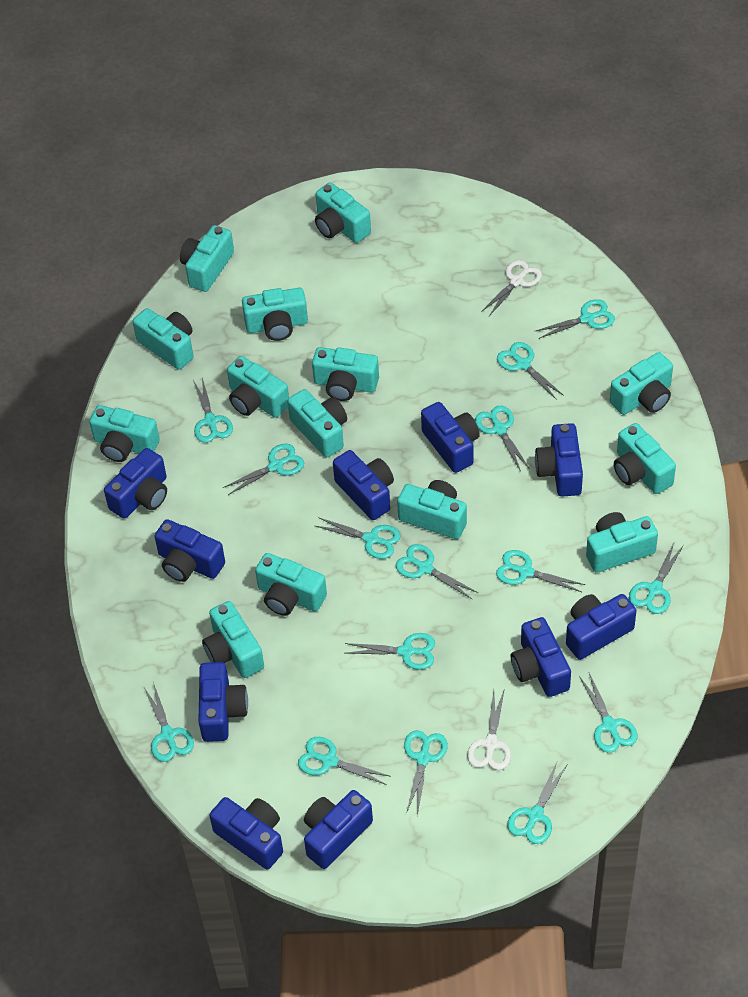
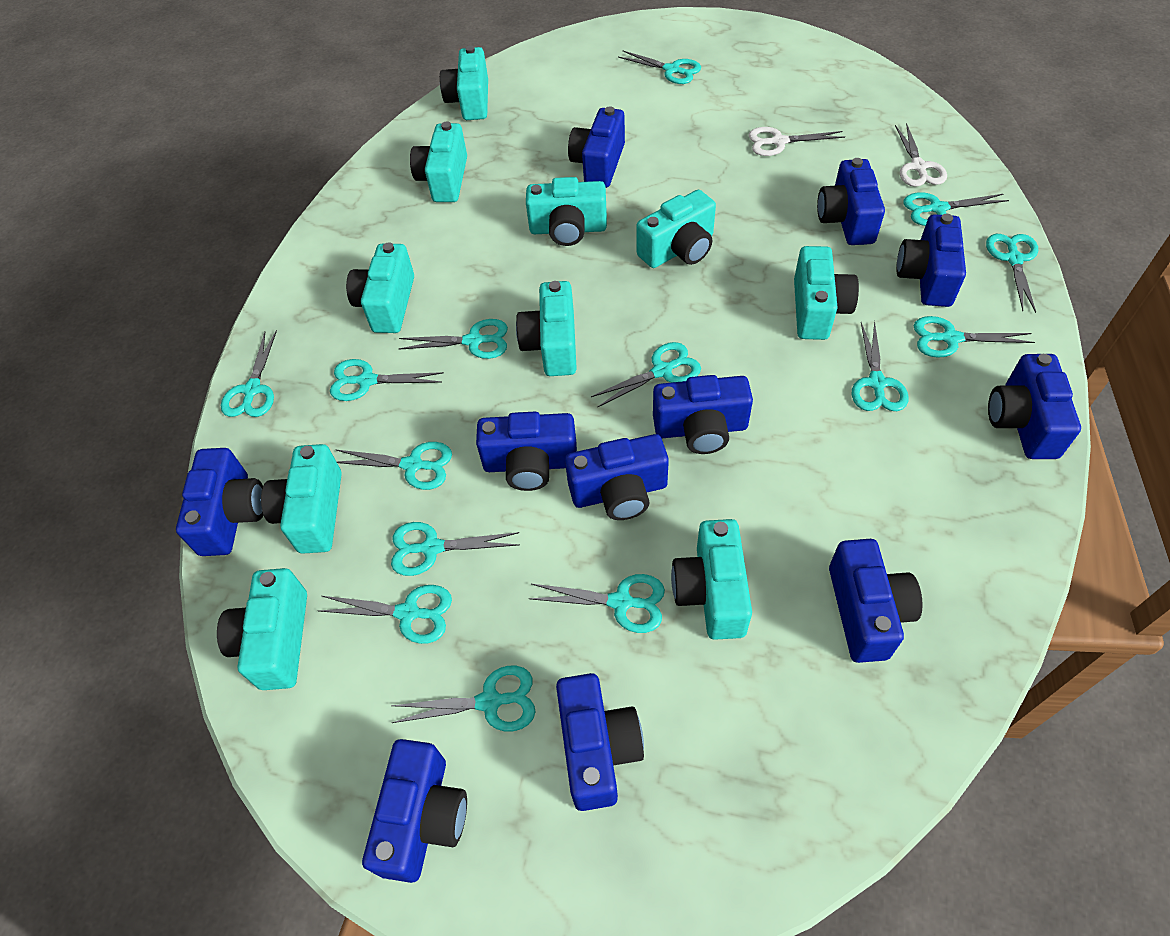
blue camera: [104,448,167,519] [154,519,225,582] [198,662,248,742] [209,797,283,870] [304,790,373,869] [333,450,394,520] [421,402,480,473] [511,617,571,697] [535,423,583,496] [566,594,637,660] = 10 -> [176,448,263,556] [362,739,467,883] [476,411,577,491] [556,673,644,811] [565,434,669,520] [568,106,625,188] [653,375,753,454] [817,158,885,245] [829,539,923,663] [896,214,966,307] [988,354,1081,459] = 11
turquoise camera: [89,405,160,462] [132,308,194,370] [180,225,234,292] [202,601,264,678] [227,356,289,418] [242,288,308,341] [255,553,327,616] [288,389,347,458] [312,347,379,401] [315,182,371,243] [397,480,467,539] [586,512,658,573] [610,352,673,415] [614,423,676,494] = 14 -> [217,568,307,690] [261,444,342,554] [346,242,414,333] [410,121,467,202] [440,45,488,120] [516,281,577,376] [526,177,607,246] [636,190,716,268] [671,519,752,640] [794,246,859,340] = 10
turquoise scissors: [144,682,194,762] [193,378,233,443] [223,444,304,495] [298,737,391,785] [315,517,400,559] [345,633,435,670] [396,544,478,599] [404,730,448,815] [475,406,530,472] [496,550,585,592] [497,342,564,400] [507,762,567,844] [536,299,615,339] [579,673,637,753] [629,543,684,614] = 15 -> [221,330,277,417] [319,585,452,644] [330,359,444,401] [335,442,452,490] [391,522,519,576] [392,666,536,731] [399,319,508,359] [529,574,665,633] [591,342,701,408] [618,51,701,84] [852,321,908,411] [903,192,1009,226] [914,316,1035,358] [986,234,1038,313] = 14

